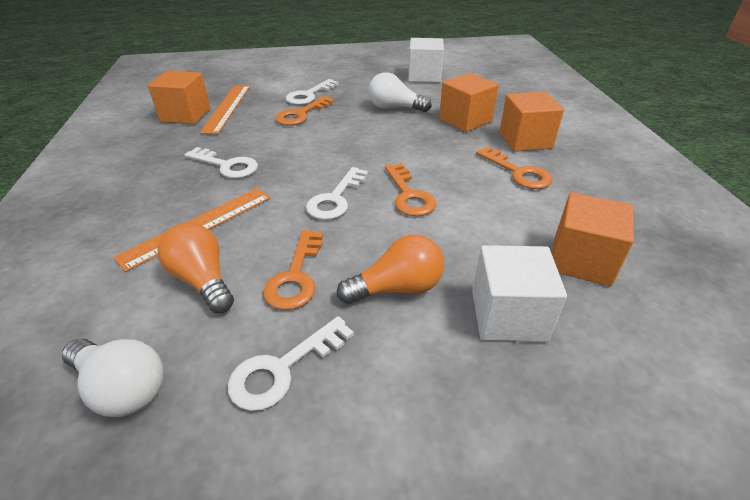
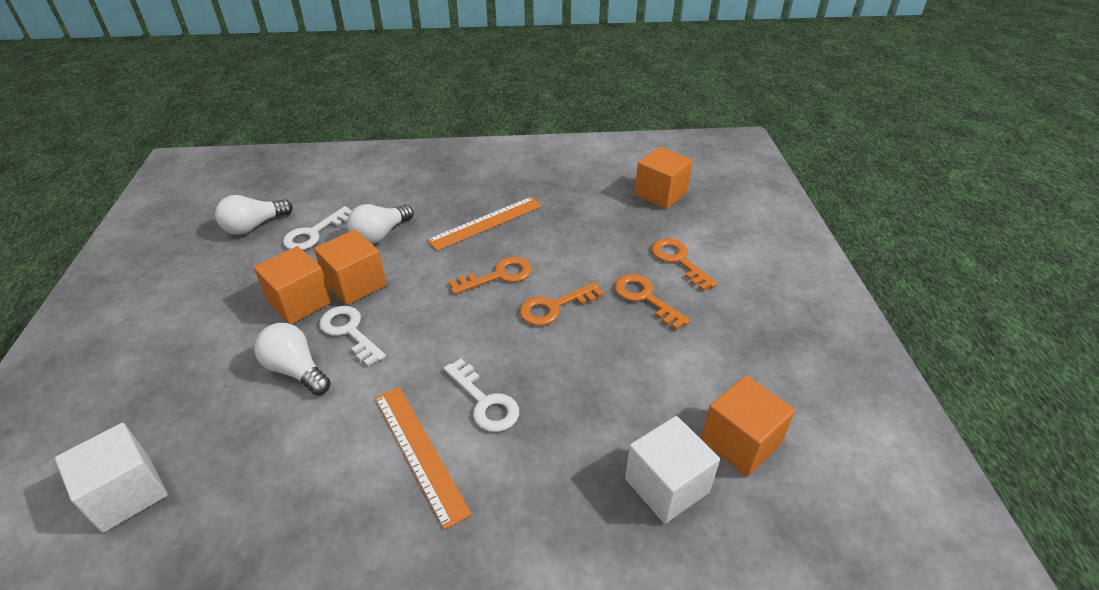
orange light bulb: [157,223,234,313] [337,235,444,304] = 2 -> none = 0
white key: [184,147,258,178] [228,316,354,411] [286,79,338,105] [306,167,368,220] = 4 -> [283,206,351,250] [319,306,386,366] [444,358,519,432] = 3
white light bulb: [62,338,164,417] [368,72,432,112] = 2 -> [215,195,293,235] [254,323,331,395] [347,204,413,244] = 3

